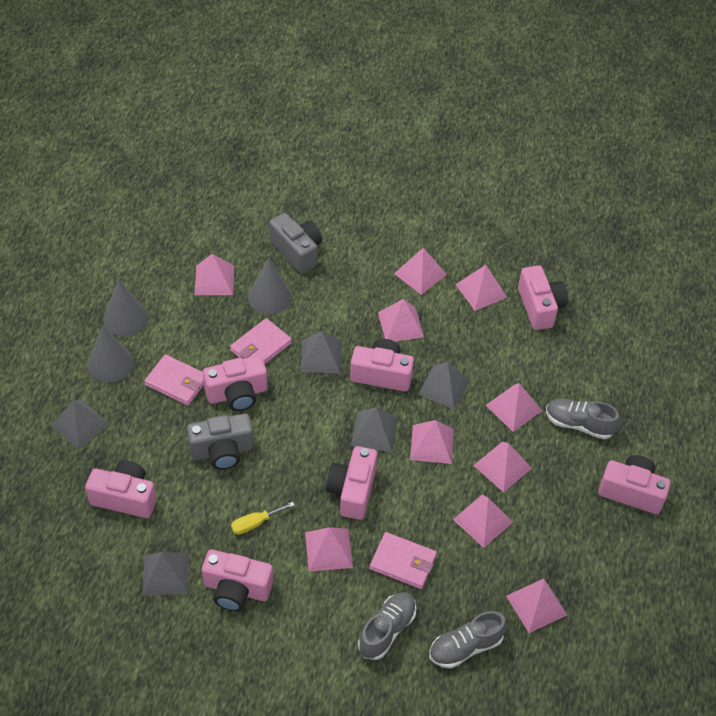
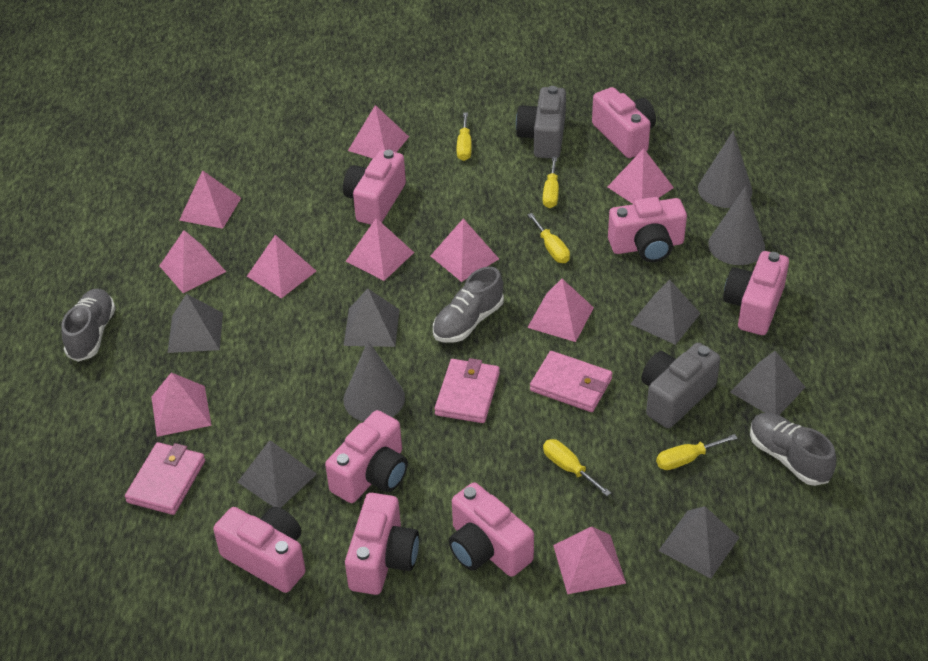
grey pyramid: [51,400,110,450] [143,552,188,596] [300,331,342,374] [351,407,398,452] [418,362,470,409] = 5 -> [168,294,223,353] [238,440,317,508] [343,289,400,347] [631,279,701,345] [658,506,739,579] [730,351,806,415] = 6
pink camera: [85,460,157,518] [202,549,273,611] [203,356,267,411] [326,446,377,520] [350,339,414,392] [518,265,568,330] [598,455,671,514] = 7 -> [213,507,306,593] [325,410,408,503] [343,150,406,225] [345,493,419,595] [448,482,534,577] [592,87,656,158] [608,197,687,262] [723,251,789,335] = 8
yellow screwdriver: [231,502,295,535] = 1 -> [457,112,472,161] [528,213,570,263] [543,157,559,208] [543,439,611,496] [656,434,738,470] = 5

